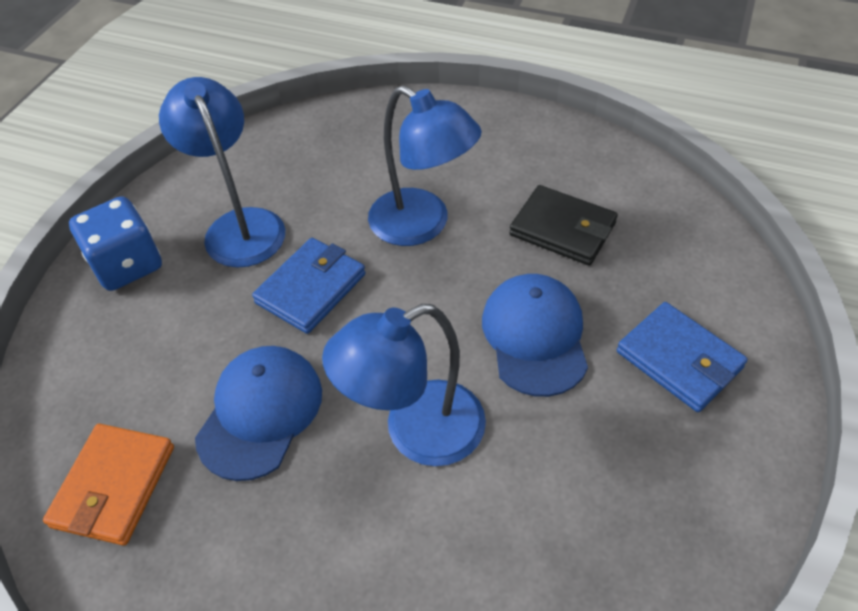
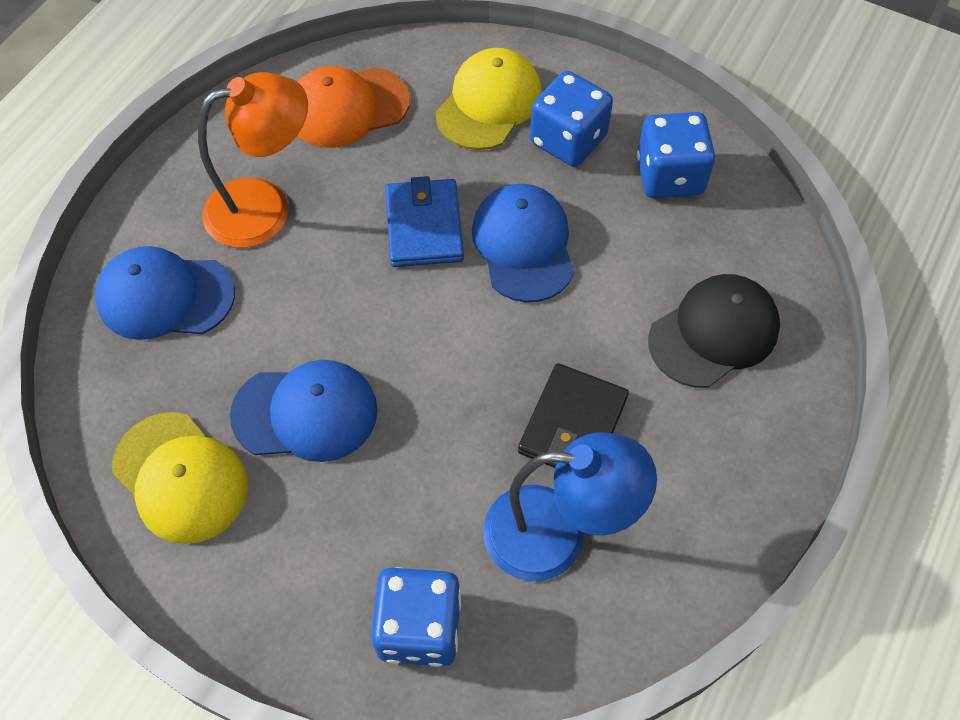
black cap: none = 0 -> [648,274,780,388] = 1
blue cap: [195,346,322,481] [482,274,588,397] = 2 -> [95,246,235,340] [230,360,378,462] [472,184,574,302] = 3
blue dice: [69,196,162,291] = 1 -> [371,567,461,667] [530,71,613,167] [637,112,715,198] = 3
blue lamp: [159,77,285,268] [322,304,486,466] [368,85,482,246] = 3 -> [483,433,657,581] = 1
blue wallet: [252,238,366,334] [617,302,748,412] = 2 -> [385,176,464,267] = 1
orange cap: none = 0 -> [297,66,410,148] = 1
orange lamp: none = 0 -> [198,72,308,248] = 1
orange wallet: [43,424,174,546] = 1 -> none = 0
yellow cap: none = 0 -> [112,412,248,544] [436,48,542,150] = 2

